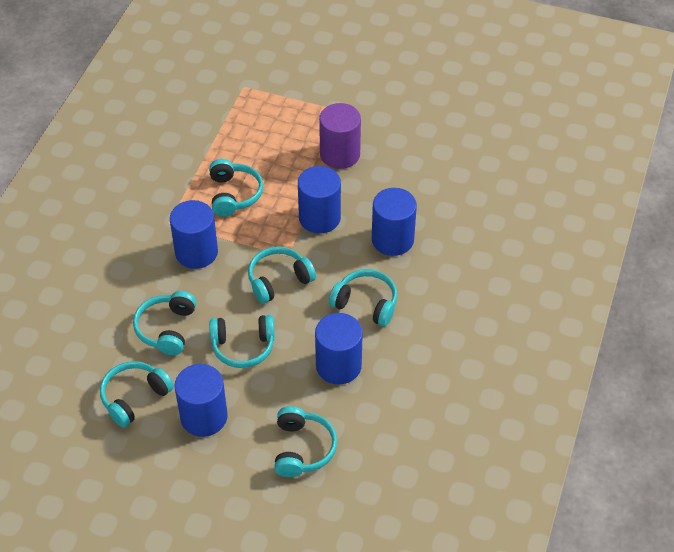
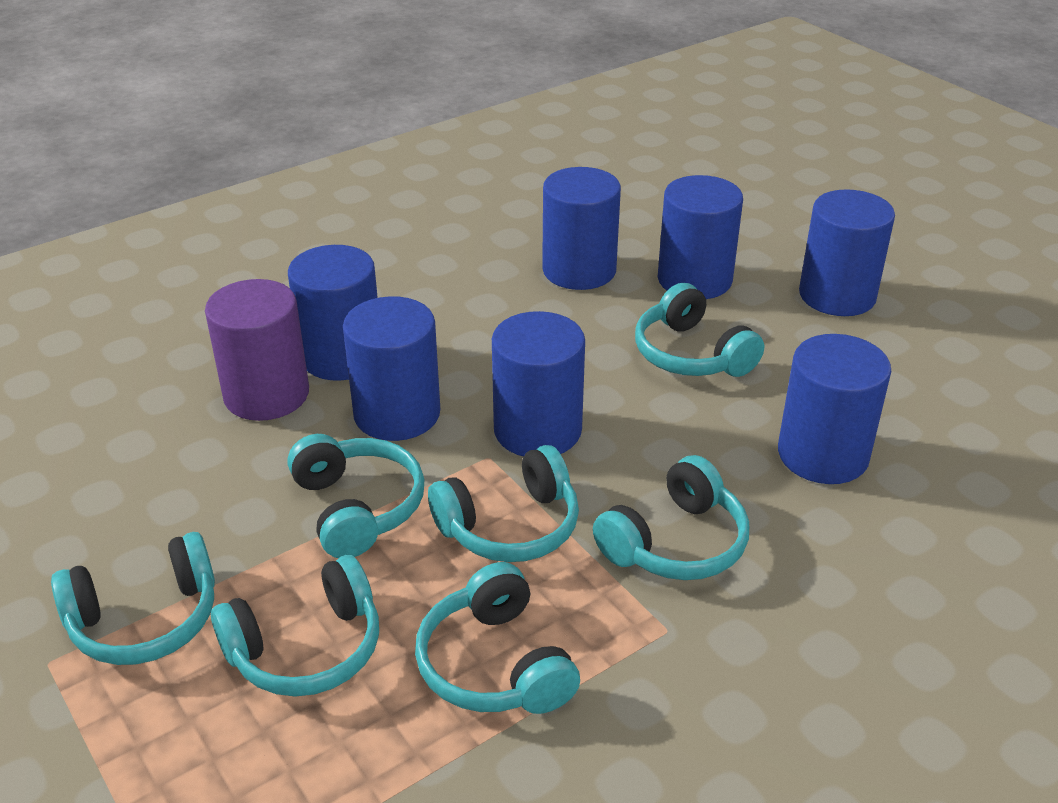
blue cylinder: [170,200,218,269] [174,364,228,437] [298,166,341,234] [315,313,363,385] [372,188,417,256] = 5 -> [288,245,378,381] [343,296,440,441] [492,311,585,457] [542,167,621,290] [658,175,743,299] [778,334,891,484] [799,189,895,316] = 7

